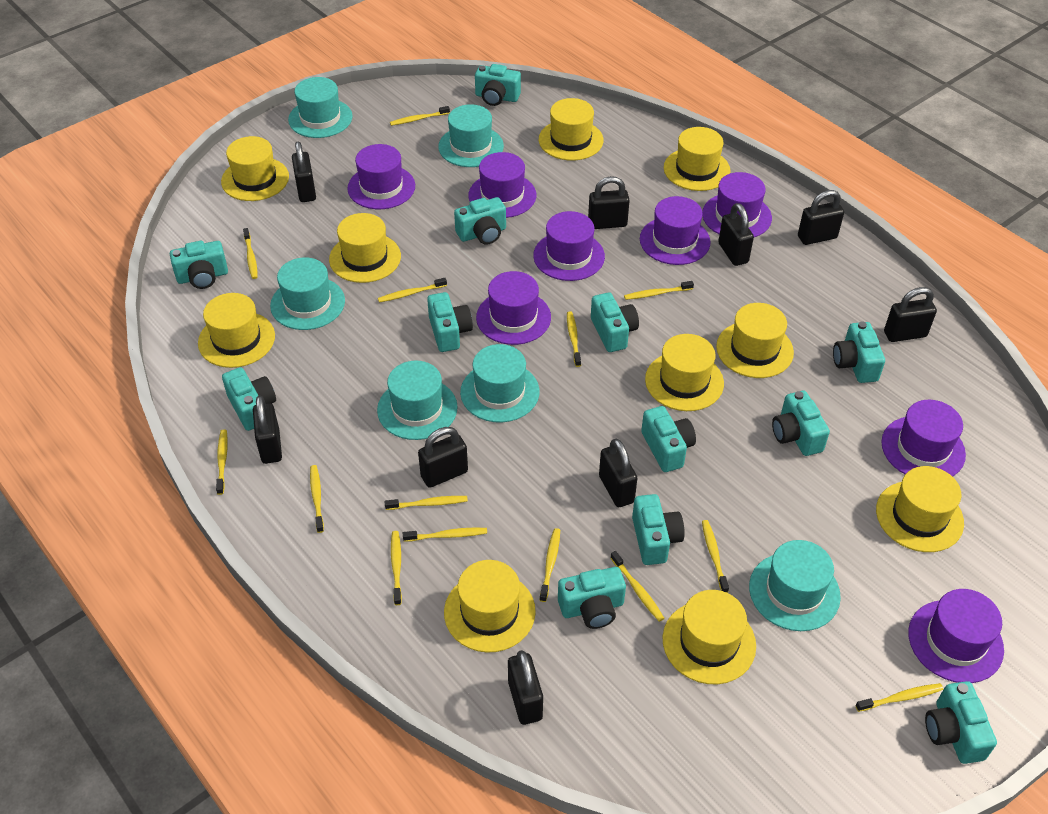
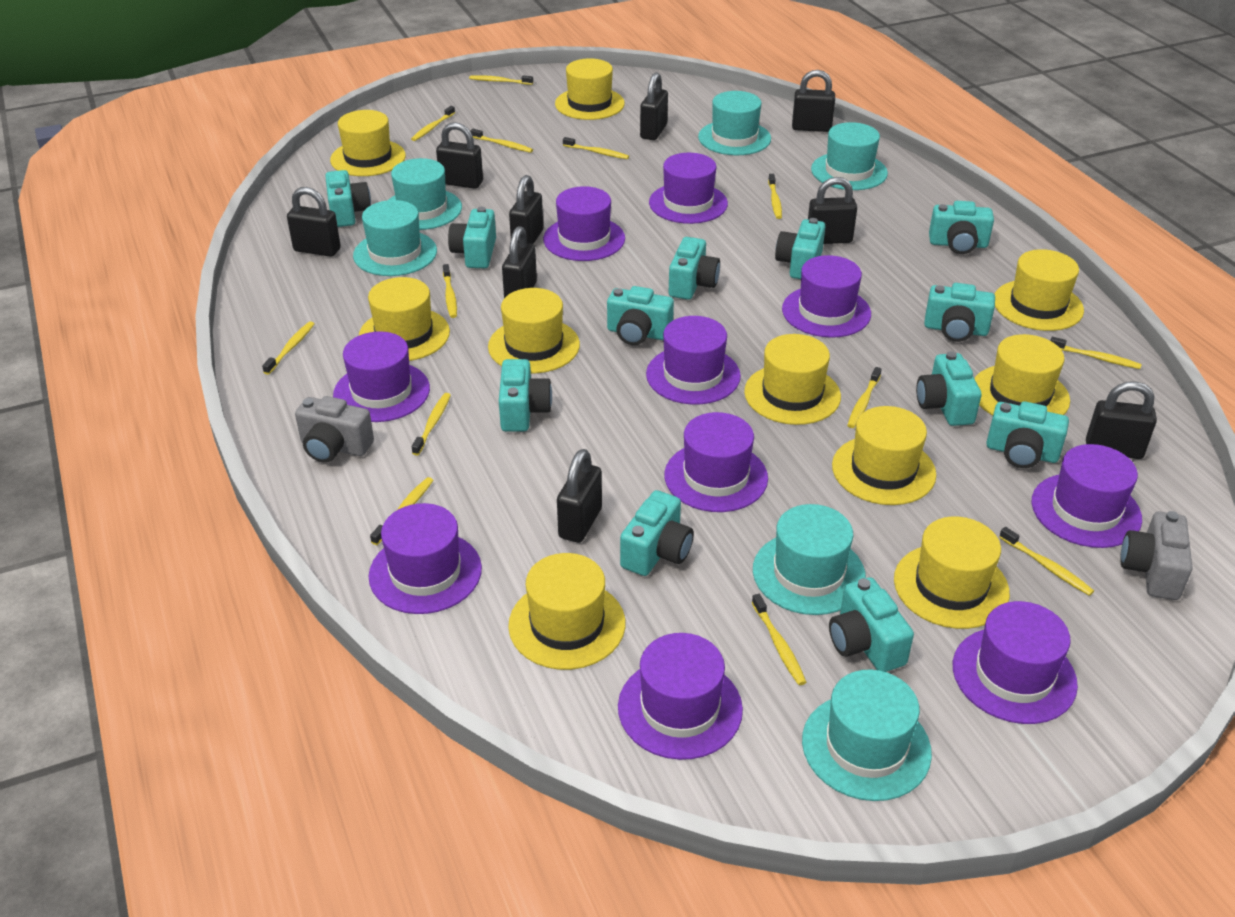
grey camera: none = 0 -> [295,396,374,463] [1120,511,1193,600] = 2
purple hat: [347,144,415,209] [468,152,536,218] [476,271,551,345] [533,211,605,281] [640,196,711,265] [702,172,772,237] [881,400,966,477] [908,589,1004,683] = 8 -> [333,331,430,422] [369,503,482,614] [543,186,625,261] [618,633,743,760] [646,316,741,405] [649,153,728,224] [664,412,768,512] [782,255,871,338] [953,601,1078,724] [1031,444,1142,548] = 10
yellow toothbrush: [216,429,228,495] [243,228,258,279] [310,465,324,533] [378,278,447,302] [385,496,468,510] [390,106,450,126] [391,531,402,605] [403,528,487,542] [540,528,560,602] [567,311,581,367] [610,551,665,622] [624,281,694,300] [702,520,729,593] [855,683,943,712] = 14 -> [262,321,314,375] [370,477,434,545] [411,106,455,141] [412,393,451,455] [443,264,457,318] [469,75,533,85] [471,129,533,153] [563,137,629,159] [752,594,806,685] [768,174,782,219] [847,367,882,428] [999,527,1094,596] [1050,337,1142,369] = 13

